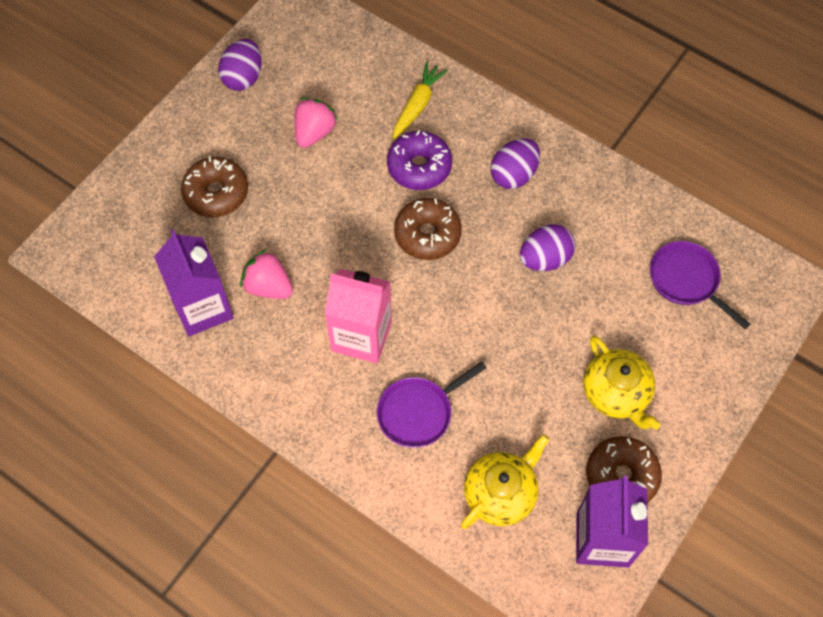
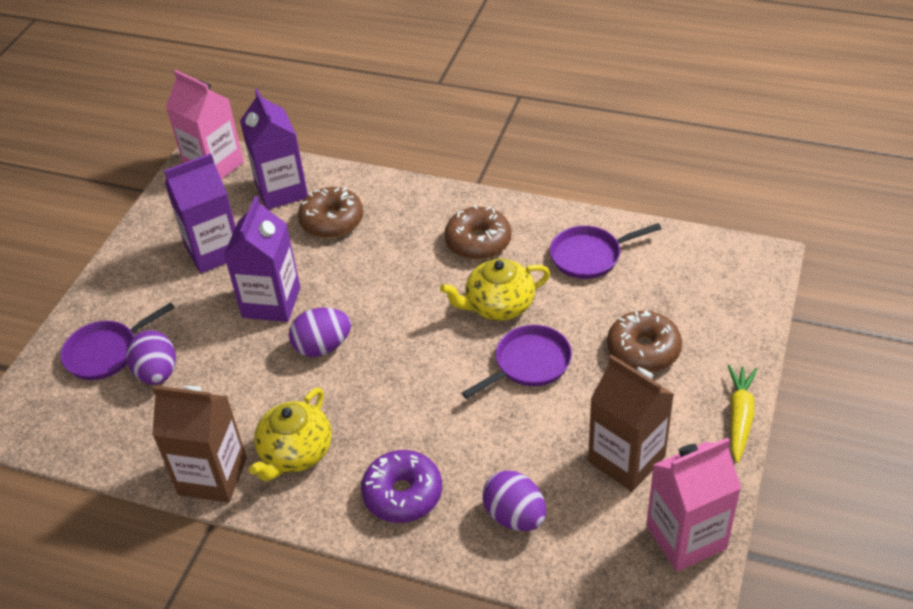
brown carton: none = 0 -> [152,385,247,502] [588,355,674,491] = 2
pink carton: [325,269,392,364] = 1 -> [166,70,244,180] [646,437,741,571] = 2
pink strawberry: [240,249,293,299] [294,97,338,148] = 2 -> none = 0
purple carton: [154,229,234,336] [576,476,648,568] = 2 -> [164,153,236,273] [224,196,300,322] [240,89,308,210] = 3
purple pan: [377,362,487,448] [650,241,751,329] = 2 -> [60,302,175,380] [462,325,572,399] [550,223,662,279] = 3

